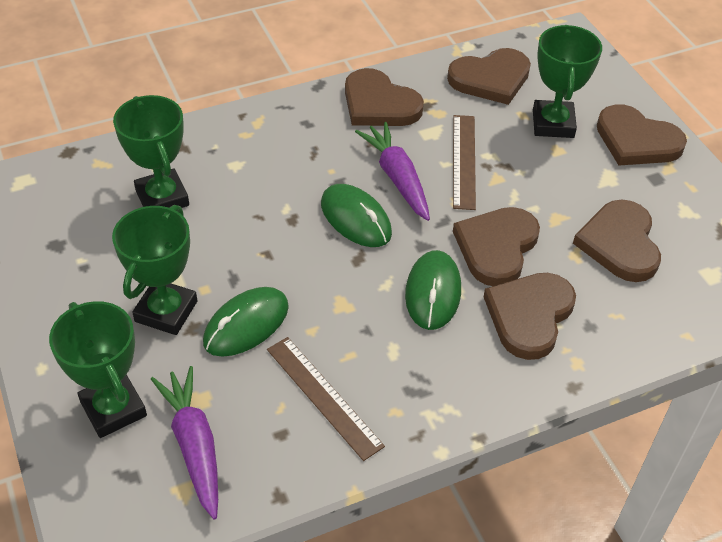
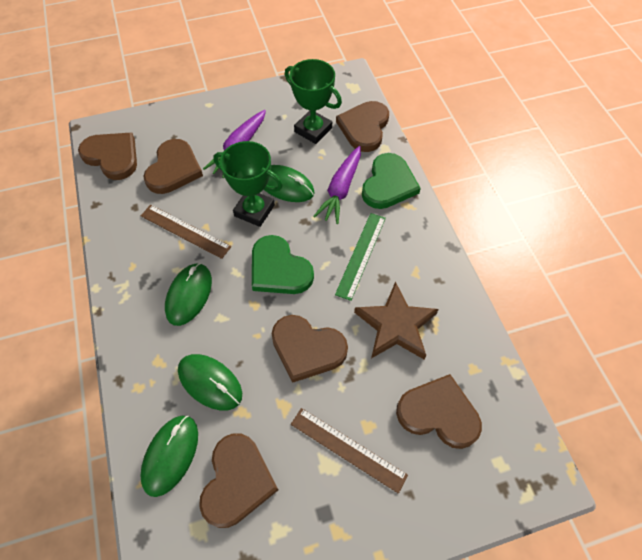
brown star: none = 0 -> [354,282,439,359] = 1
green heart: none = 0 -> [252,235,314,294] [362,153,421,209] = 2
green mouse: [203,287,289,356] [321,184,392,247] [405,250,461,330] = 3 -> [140,415,198,497] [165,263,212,326] [178,354,242,410] [263,165,315,202] = 4
green ruler: none = 0 -> [335,213,386,301] = 1
green trophy: [49,301,147,438] [112,205,197,335] [113,95,189,208] [533,25,602,138] = 4 -> [213,141,283,227] [285,59,342,144] = 2

